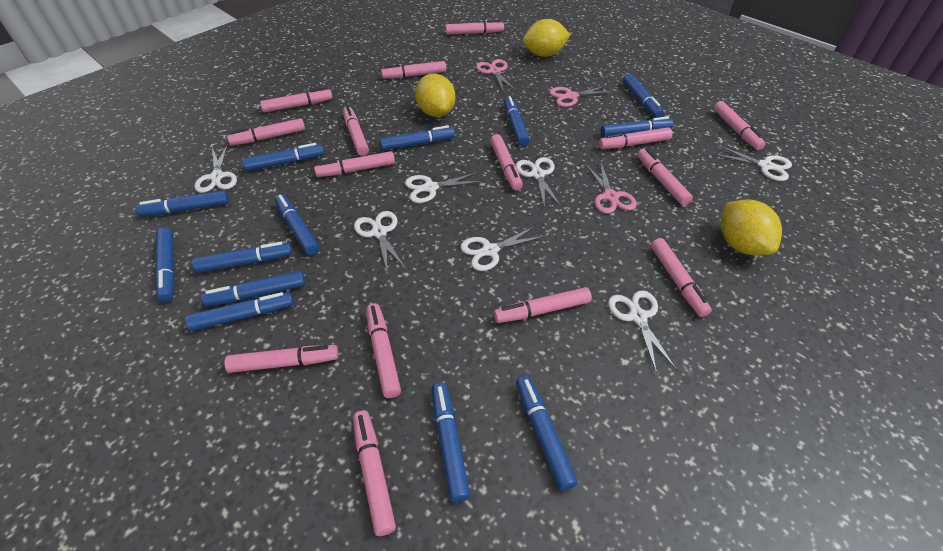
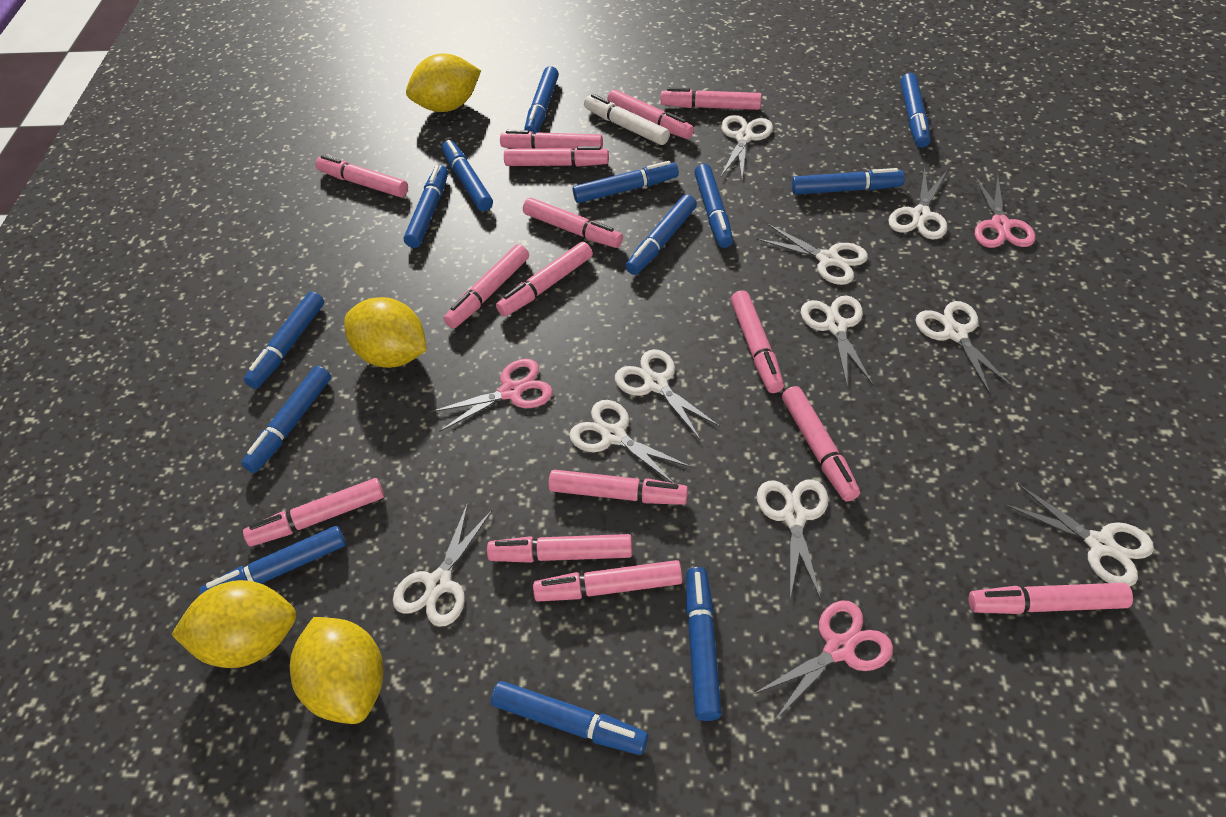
white marker: none = 0 -> [584,94,670,145] = 1
white scissors: [194,144,237,193] [354,211,406,270] [405,172,483,203] [460,226,545,271] [516,157,561,208] [608,290,677,373] [713,145,792,181] = 7 -> [393,503,492,627] [569,400,691,483] [615,349,721,440] [721,115,773,178] [756,224,868,285] [757,479,829,599] [801,296,873,387] [888,167,947,240] [916,301,1013,394] [1004,484,1154,586] = 10
yellow lemon: [415,74,455,117] [523,19,570,57] [721,200,782,255] = 3 -> [171,580,296,668] [290,617,383,724] [344,297,427,368] [406,53,481,112] = 4

